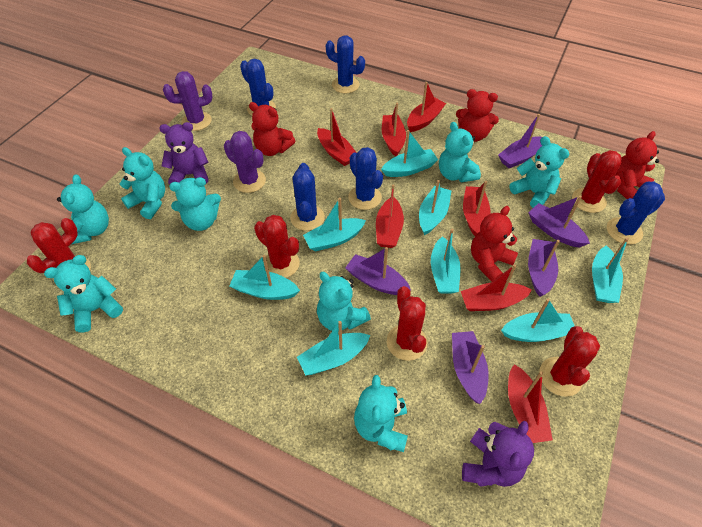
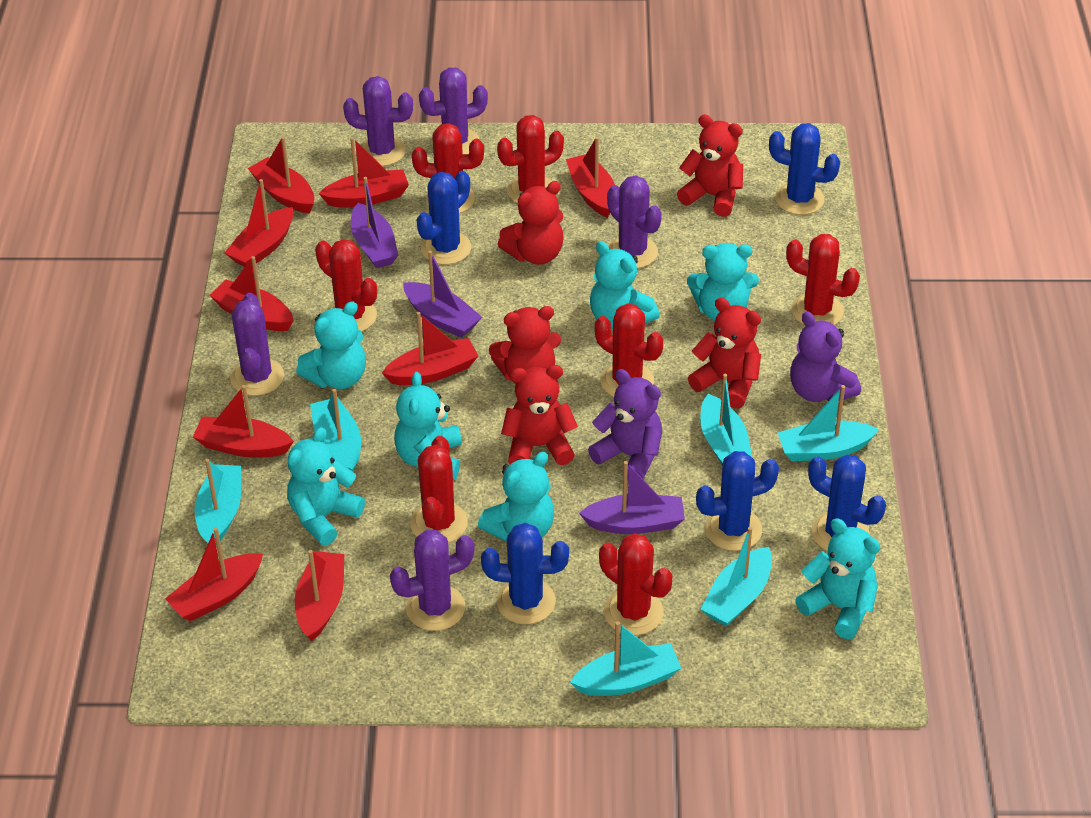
purple boat: [345,247,411,295] [452,331,489,404] [498,114,542,168] [528,196,590,248] [528,239,560,297] = 5 -> [351,177,398,268] [403,251,482,338] [579,461,685,534] = 3
purple cactus: [163,71,213,131] [224,131,266,193] = 2 -> [230,293,284,396] [343,76,413,166] [390,530,474,631] [419,68,488,154] [607,175,662,268] = 5
red boat: [317,108,357,166] [376,184,404,248] [382,103,406,157] [407,82,446,132] [461,264,532,311] [463,181,491,236] [508,364,553,443] = 7 -> [165,527,263,621] [193,385,294,458] [209,256,294,331] [224,179,293,267] [248,136,314,213] [295,550,344,641] [319,137,409,207] [382,312,478,385] [566,137,615,218] = 9
red cactus: [27,218,91,281] [254,215,300,278] [387,286,427,361] [539,326,600,397] [572,150,621,213] = 5 -> [315,239,377,332] [410,436,468,543] [412,123,484,213] [497,115,564,203] [595,303,663,397] [599,533,672,635] [786,234,860,325] = 7
red teddy bear: [249,102,295,156] [456,89,499,142] [471,206,518,282] [615,131,659,199] = 4 -> [489,306,561,384] [498,181,563,265] [501,365,578,465] [677,114,743,217] [688,298,761,409] = 5
turquoise boat: [229,255,300,300] [297,321,370,376] [303,198,366,252] [381,130,438,177] [419,180,451,235] [431,229,461,294] [501,299,575,342] [592,238,629,303] = 8 -> [194,459,241,543] [310,389,361,471] [570,621,681,696] [700,374,753,466] [700,527,772,626] [777,385,879,461] = 6
turquoise teddy bear: [44,255,123,333] [57,174,109,244] [120,147,165,219] [169,177,221,231] [317,272,371,331] [354,375,408,452] [439,122,481,183] [509,136,570,208] = 8 -> [287,427,365,546] [296,301,366,389] [394,372,462,480] [478,452,554,542] [590,241,659,329] [687,243,759,321] [795,518,881,639] = 7

